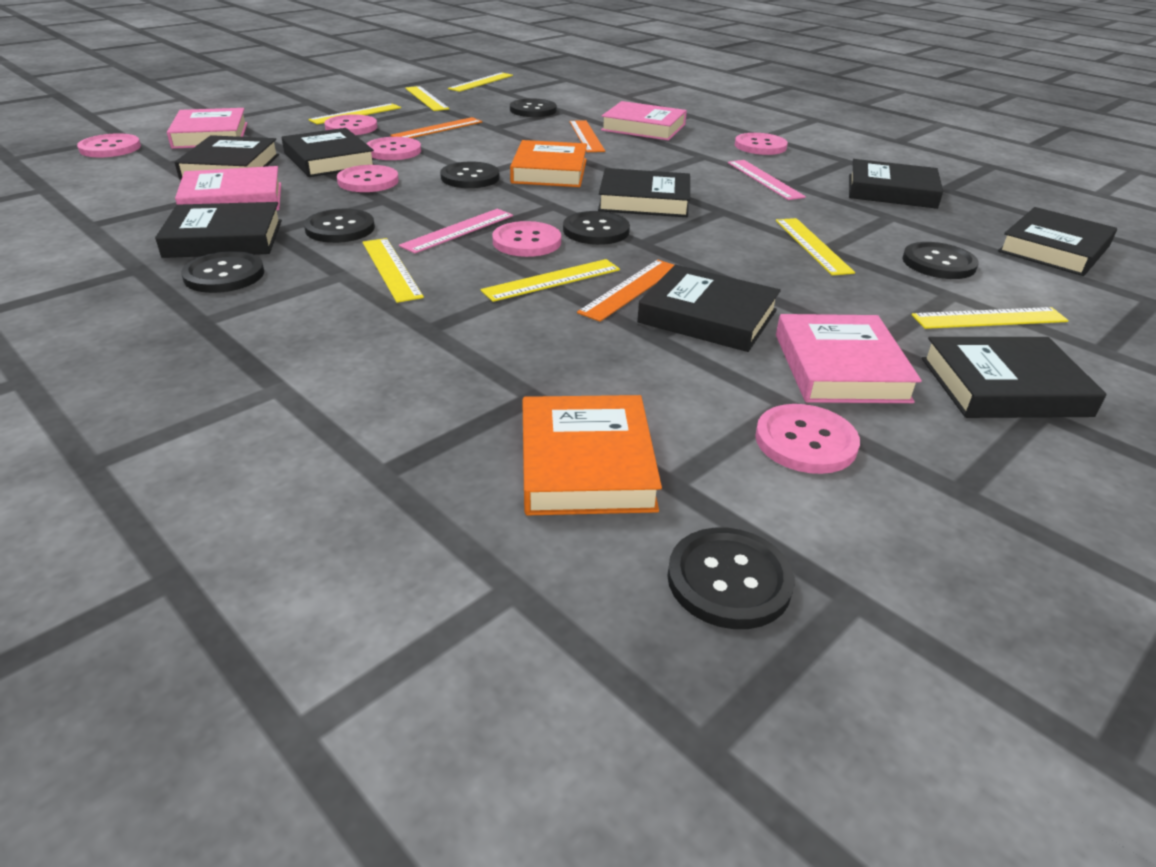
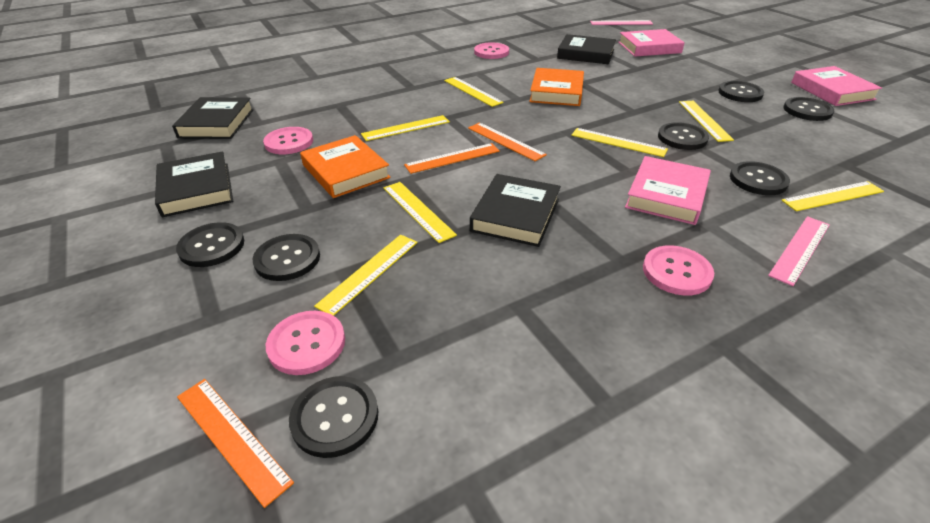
black book: [155,202,282,258] [175,135,279,180] [282,128,375,177] [598,168,690,217] [637,265,781,352] [849,159,943,209] [922,337,1107,418] [998,207,1117,276] = 8 -> [155,151,233,217] [172,97,254,139] [470,174,561,247] [557,34,616,64] = 4
pink book: [167,108,247,149] [175,166,281,210] [601,101,687,141] [776,314,922,403] = 4 -> [618,29,685,57] [625,156,711,225] [791,66,882,106] = 3
pink button: [77,133,141,157] [324,114,377,135] [337,165,399,192] [366,137,421,160] [492,221,561,257] [735,133,788,155] [755,404,860,474] = 7 -> [263,127,313,154] [266,311,345,375] [474,42,509,59] [643,245,714,296] = 4

